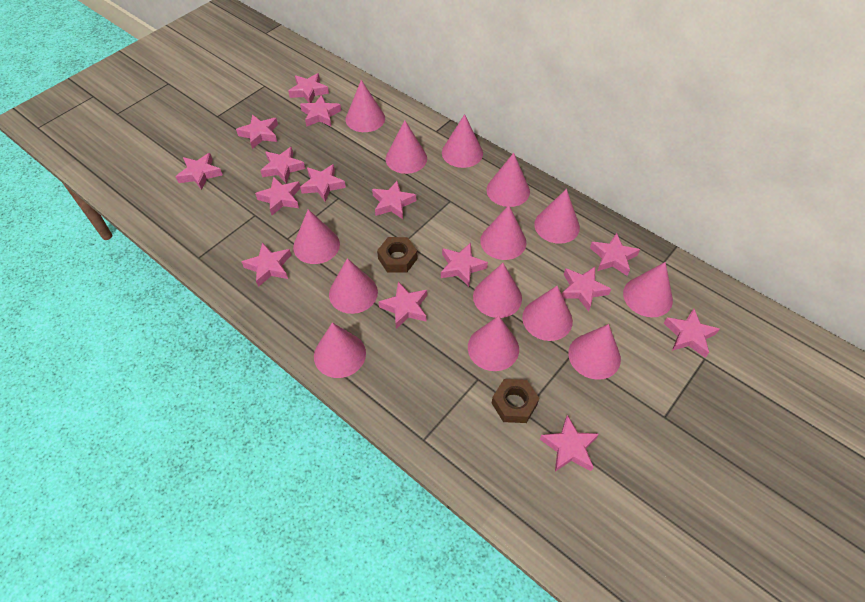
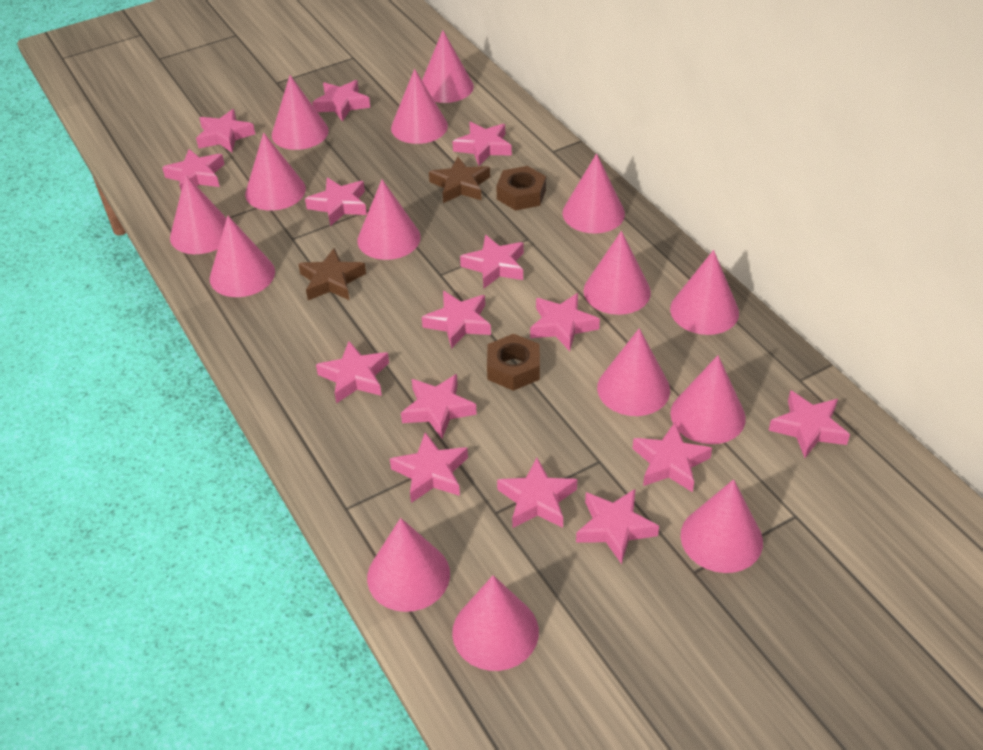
brown star: none = 0 -> [298,248,366,300] [429,157,490,203] = 2
pink cone: [293,209,340,264] [314,323,366,378] [329,258,378,314] [345,80,385,132] [385,120,427,174] [442,114,483,168] [468,316,519,371] [473,263,522,318] [480,205,526,260] [486,153,530,207] [522,286,573,341] [534,189,580,244] [568,324,621,380] [623,262,673,317] = 14 -> [170,175,227,254] [210,216,275,297] [245,133,306,211] [272,75,329,150] [357,180,421,260] [367,518,450,612] [391,69,448,144] [422,30,474,103] [452,575,539,671] [563,153,625,233] [584,231,651,315] [597,328,670,416] [670,250,739,335] [670,355,746,444] [681,479,763,573] = 15

